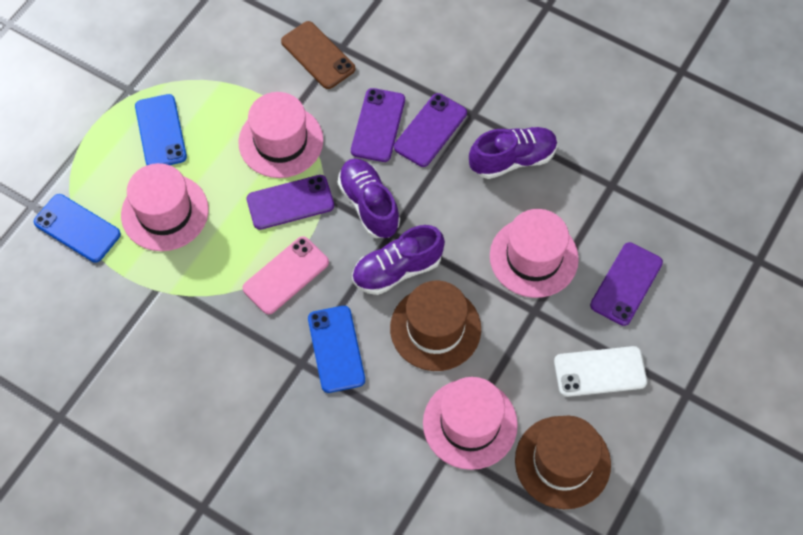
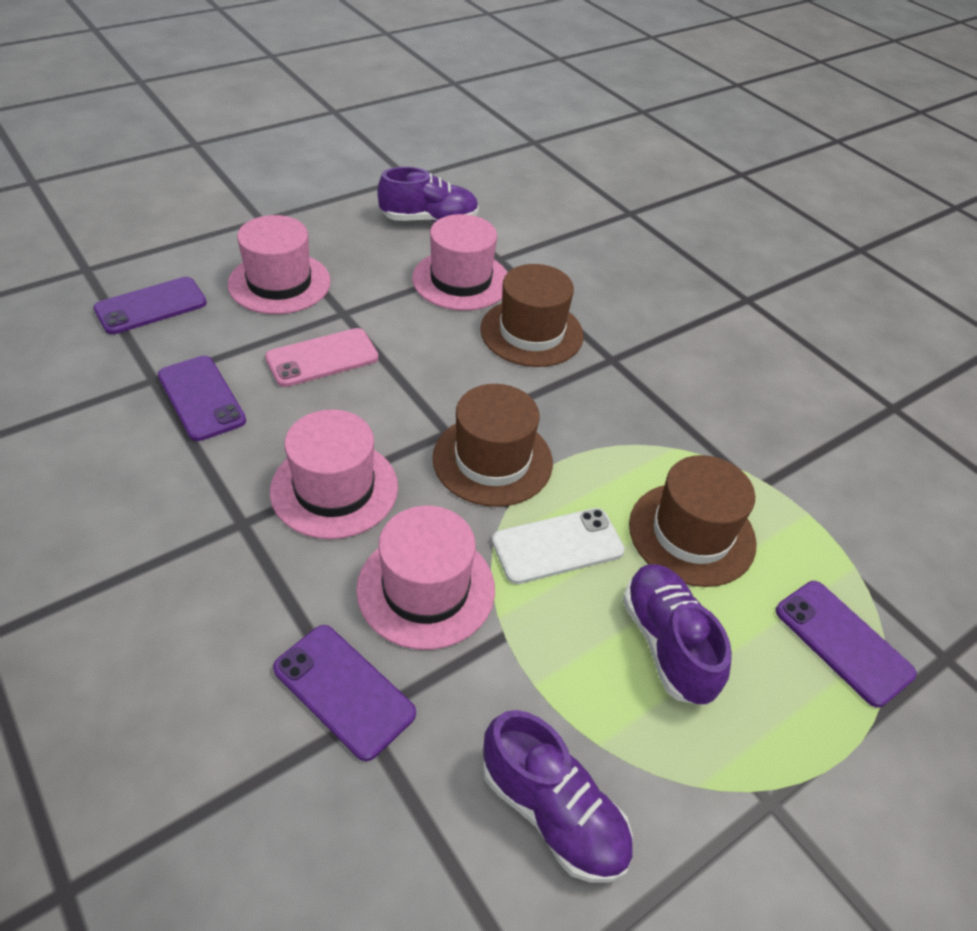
blue phone: [34,194,121,262] [135,94,187,165] [308,306,365,393] = 3 -> none = 0
brown hat: [390,281,481,371] [515,416,611,509] = 2 -> [432,384,553,507] [480,264,583,367] [629,455,757,587] = 3
brown phone: [281,21,355,89] = 1 -> none = 0

